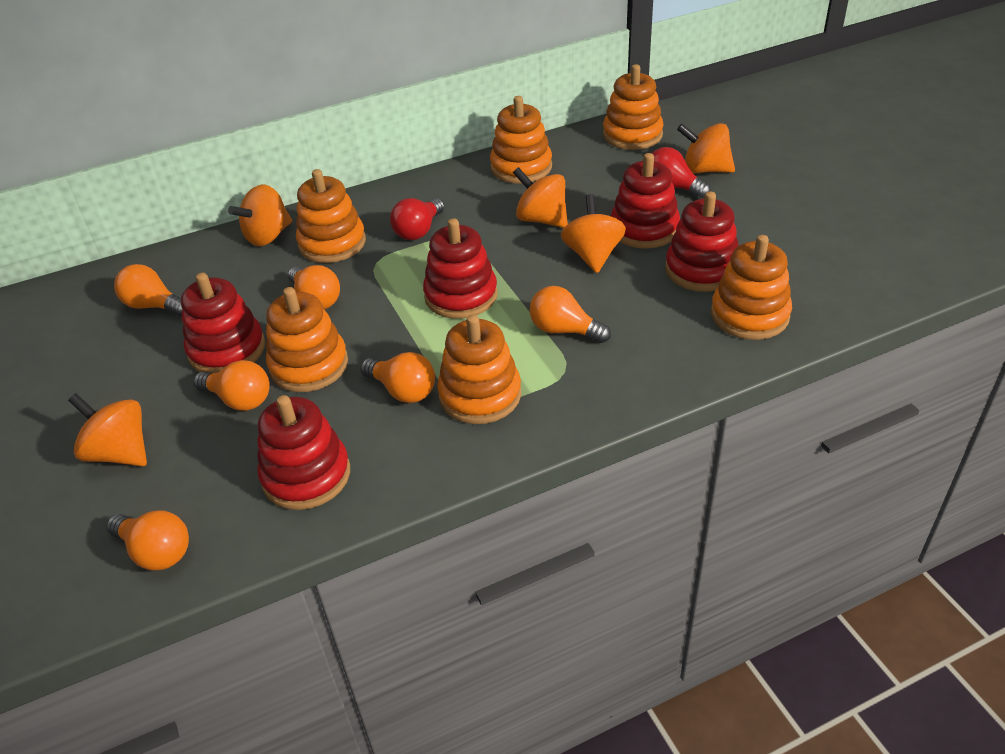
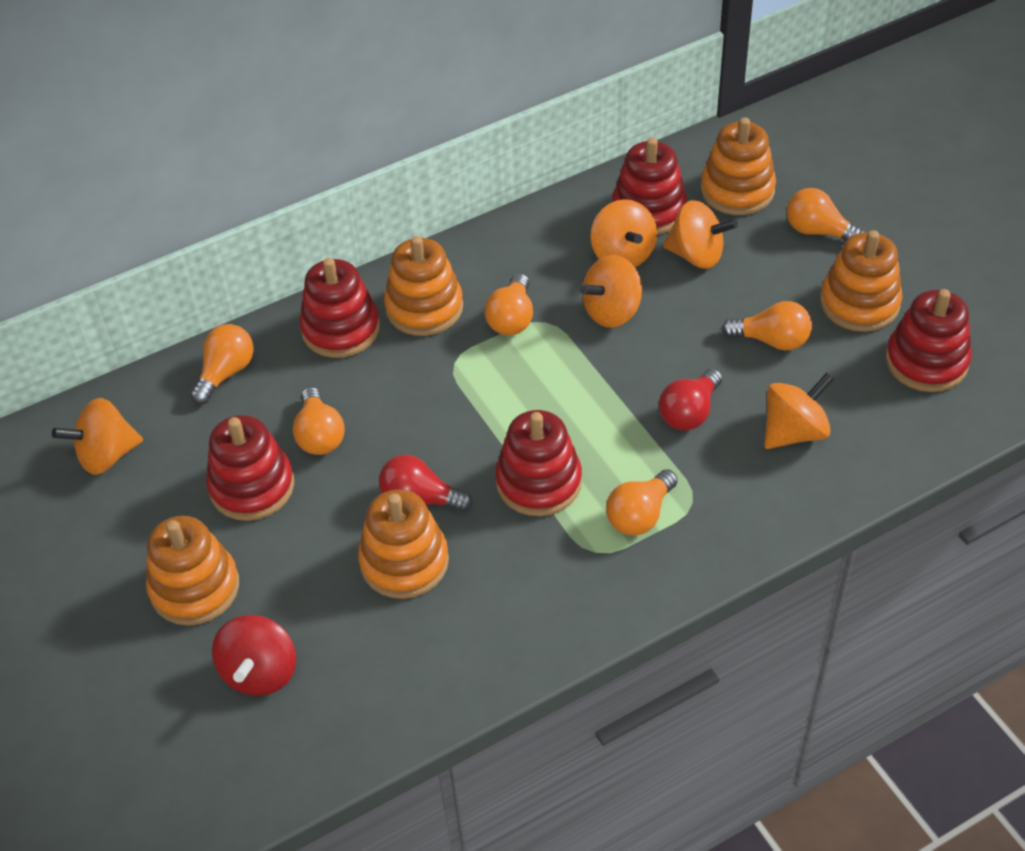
orange stacking toy: [266,287,348,392] [296,169,366,263] [437,315,521,424] [490,96,552,183] [603,64,664,150] [711,235,792,340] = 6 -> [146,516,239,626] [358,489,449,599] [384,236,463,336] [701,117,776,215] [820,230,903,332] = 5
red spinning top: none = 0 -> [212,615,296,696] = 1

